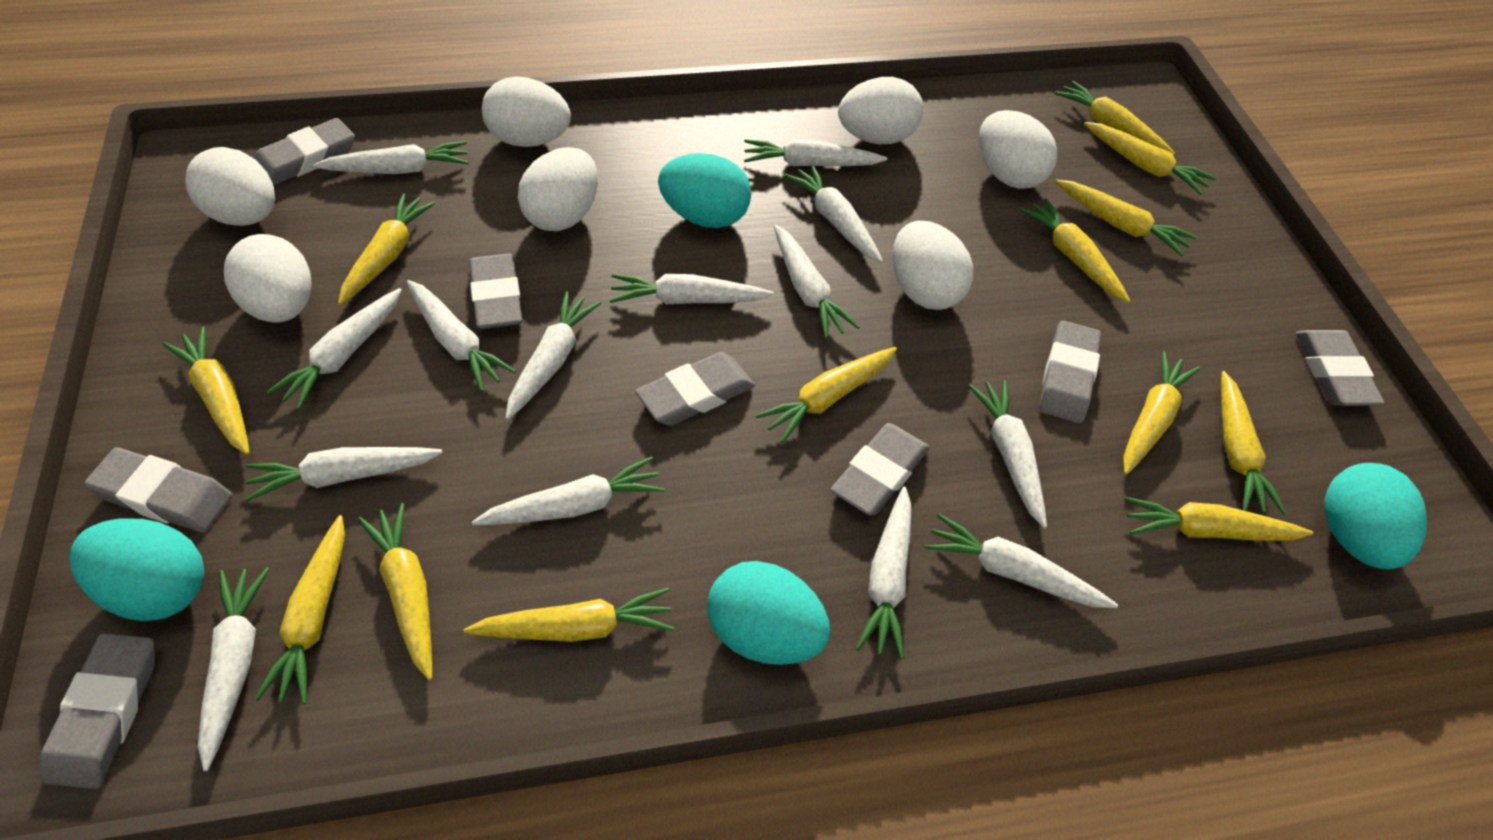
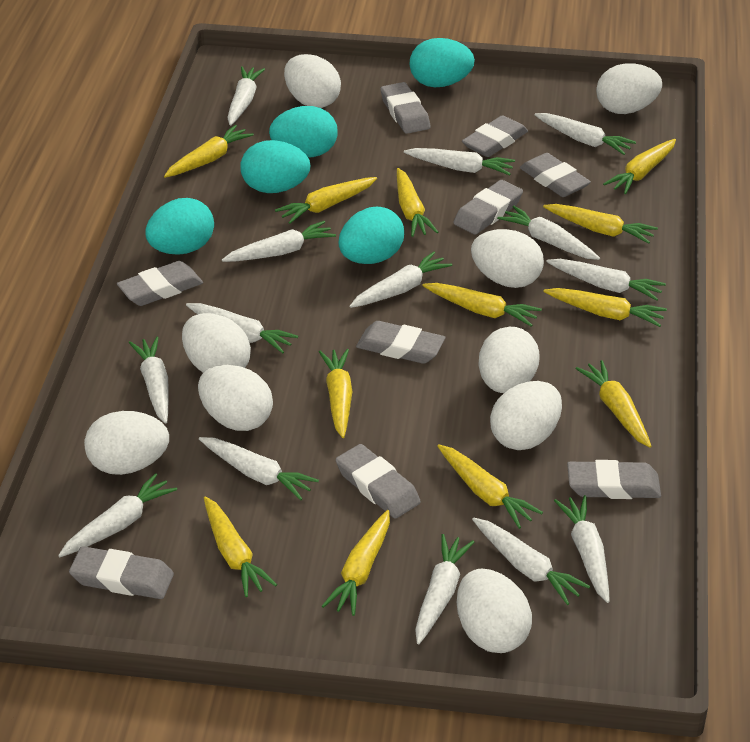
grey eraser: [40,633,155,789] [84,447,233,533] [254,118,355,186] [469,253,523,329] [635,352,755,426] [831,423,929,515] [1039,321,1101,423] [1296,330,1385,406] = 8 -> [69,546,174,599] [117,261,203,306] [336,444,421,518] [356,321,445,364] [381,82,431,134] [453,180,523,235] [462,115,528,157] [520,153,591,197] [567,460,661,499] = 9
turquoise egg: [69,518,204,621] [658,153,751,228] [707,561,830,665] [1325,463,1427,569] = 4 -> [145,198,214,255] [240,140,310,193] [269,106,338,157] [338,207,404,264] [409,38,475,87] = 5
white egg: [185,147,275,226] [224,234,311,323] [482,76,571,147] [518,147,598,231] [838,77,923,144] [893,221,973,310] [979,110,1058,189] = 7 -> [84,411,169,475] [182,313,251,373] [198,365,273,431] [284,54,341,108] [457,569,532,653] [471,229,544,288] [478,327,540,393] [490,381,562,450] [596,63,662,114] = 9
yellow carrot: [163,327,250,455] [254,515,345,704] [338,193,436,305] [358,503,432,680] [464,588,674,642] [756,347,897,443] [1019,199,1130,303] [1054,81,1175,155] [1055,180,1197,256] [1084,122,1216,195] [1123,351,1200,474] [1124,497,1313,541] [1221,371,1286,515] = 13 -> [164,125,254,178] [204,497,277,597] [275,177,377,224] [319,349,352,438] [322,510,390,616] [397,168,438,237] [422,283,542,327] [437,444,543,529] [543,204,658,244] [543,288,667,327] [575,360,651,448] [603,139,676,194] = 12

